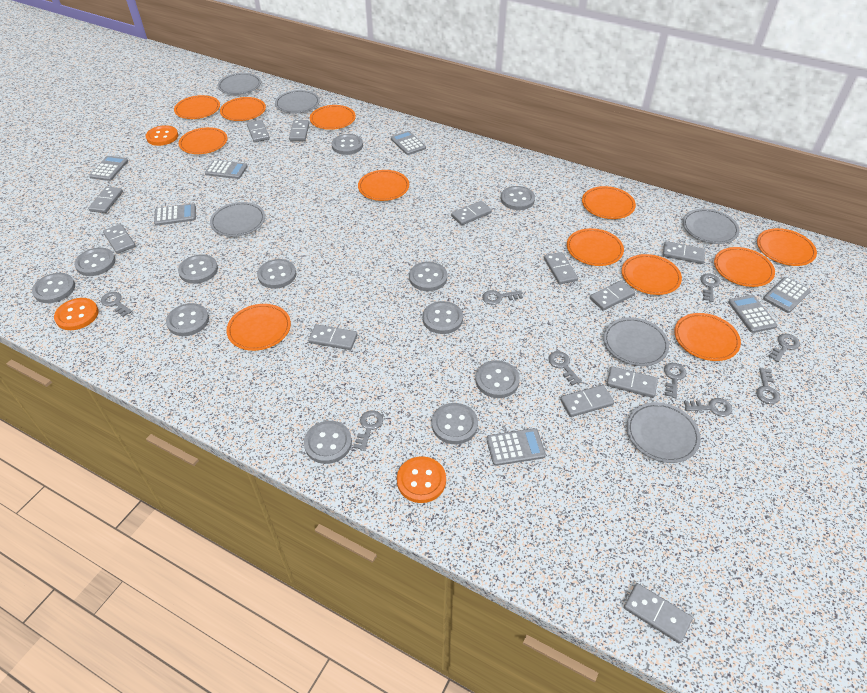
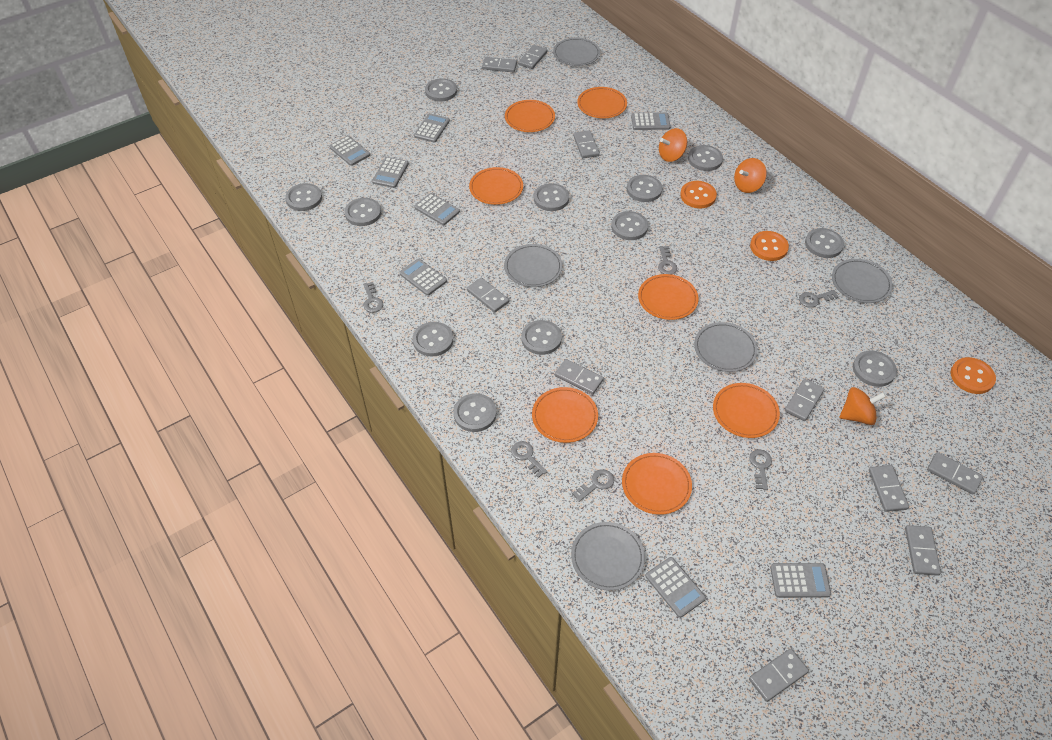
grey calculator: [89,156,128,181] [154,203,196,226] [205,160,248,179] [391,131,426,155] [486,428,546,466] [728,295,777,333] [763,277,810,313] = 7 -> [329,136,370,166] [372,157,409,188] [399,259,447,296] [414,113,450,142] [414,193,460,225] [631,112,671,130] [646,557,706,618] [770,563,831,598] = 8
grey domino: [88,187,123,213] [103,224,136,254] [247,120,270,142] [289,120,309,141] [308,324,357,350] [451,201,492,225] [544,252,578,284] [560,385,614,417] [590,280,635,310] [607,366,658,398] [624,583,693,644] [663,241,705,264] = 12 -> [467,278,509,313] [482,57,517,73] [518,45,547,69] [555,359,604,395] [573,130,600,158] [749,649,809,702] [785,379,824,421] [869,465,909,512] [905,525,941,576] [927,452,983,495] = 10
grey key: [101,292,132,317] [353,410,383,451] [482,290,523,305] [548,351,582,385] [664,363,686,398] [684,398,732,417] [700,274,720,302] [756,368,780,404] [768,334,800,362] = 9 -> [363,282,383,313] [511,441,547,478] [572,469,614,502] [658,246,677,275] [749,449,772,490] [799,290,839,308] = 6
grey plate: [210,202,265,237] [217,73,261,95] [275,90,320,114] [603,317,669,366] [627,402,701,463] [683,209,740,244] = 6 -> [504,244,563,287] [553,38,600,66] [571,522,645,591] [694,322,758,372] [832,259,893,303] = 5
orange plate: [174,95,220,119] [179,127,228,154] [220,97,266,121] [226,304,291,351] [310,105,356,130] [358,170,409,201] [567,228,624,266] [582,186,636,219] [622,254,682,295] [674,313,741,361] [714,247,775,287] [757,228,817,266] = 12 -> [469,167,523,205] [505,100,555,132] [532,387,598,443] [577,87,627,118] [622,453,692,515] [638,274,699,320] [713,383,780,438] = 7
orange spinning top: none = 0 -> [659,128,687,162] [734,158,767,193] [839,387,886,425] = 3

